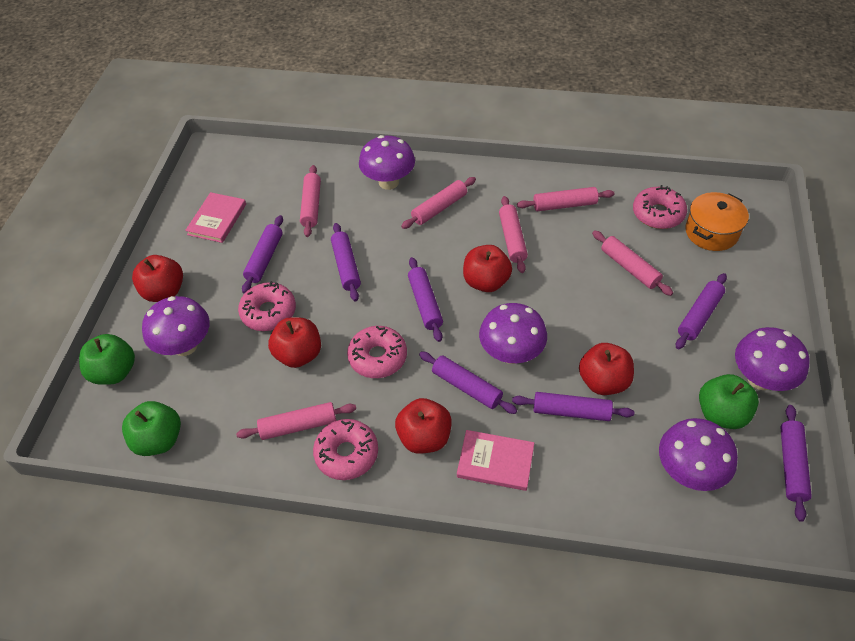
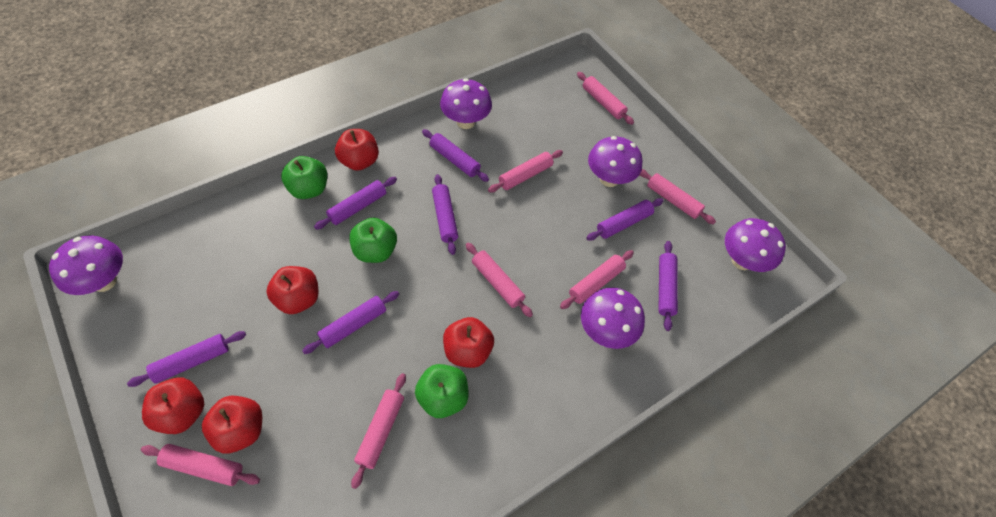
orange pot: [685,192,749,251] = 1 -> none = 0
pink book: [185,192,246,243] [457,430,534,491] = 2 -> none = 0
pink donut: [238,281,296,331] [313,419,378,480] [347,326,407,378] [633,185,687,229] = 4 -> none = 0
pink rolling pin: [236,402,356,440] [300,165,321,237] [401,177,476,229] [499,196,528,273] [517,187,615,211] [592,230,673,296] = 6 -> [141,444,260,486] [351,373,406,489] [466,243,533,317] [488,150,563,193] [560,250,634,309] [577,72,634,125] [640,169,716,224] = 7

